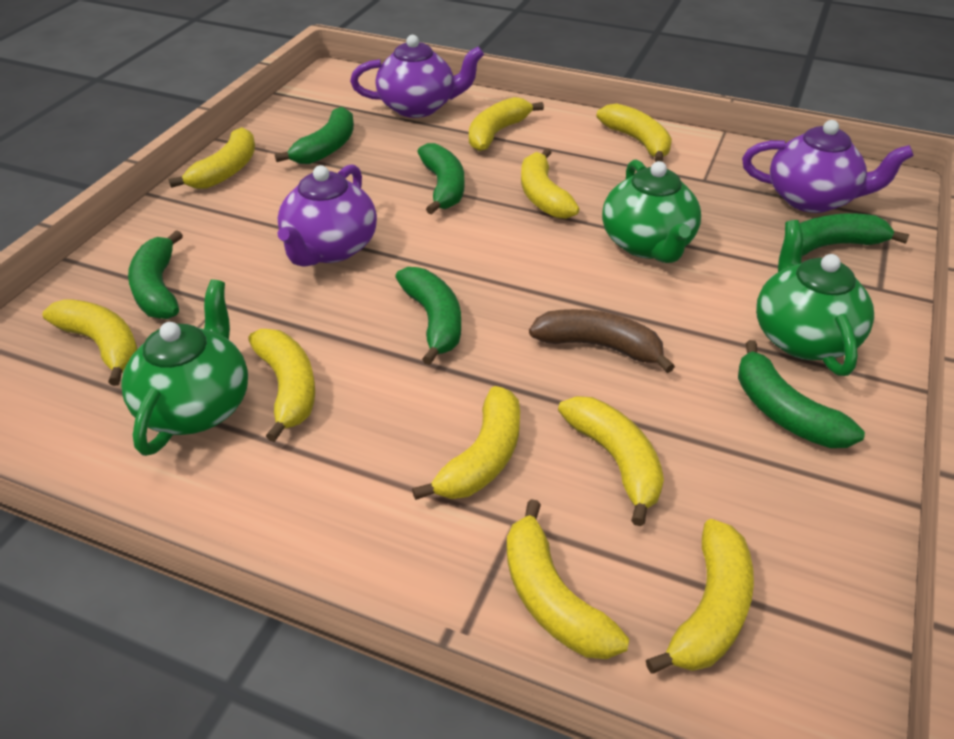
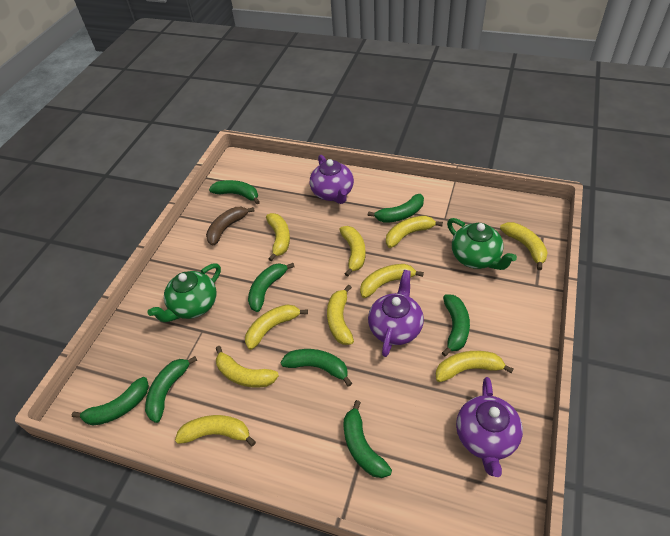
green banana: [128,230,183,319] [275,107,354,164] [395,267,461,365] [417,143,464,215] [738,340,865,448] [800,213,910,256] = 6 -> [72,377,149,426] [145,356,197,423] [209,180,260,204] [248,263,295,312] [281,349,352,387] [344,400,392,478] [368,194,424,223] [442,294,470,357] = 8
green teapot: [121,279,248,456] [602,160,701,263] [756,220,874,376] = 3 -> [148,263,221,322] [447,218,517,270] = 2

